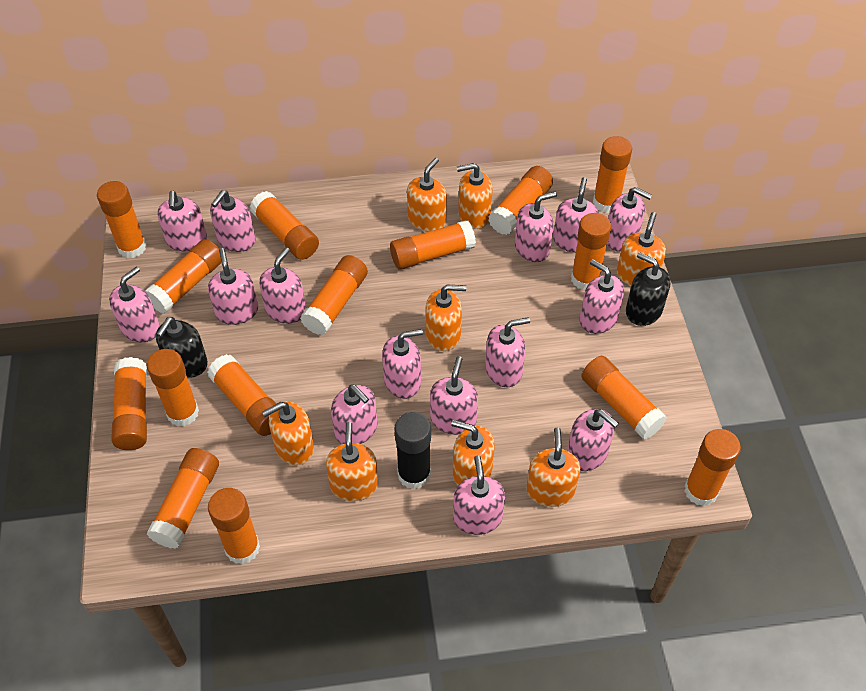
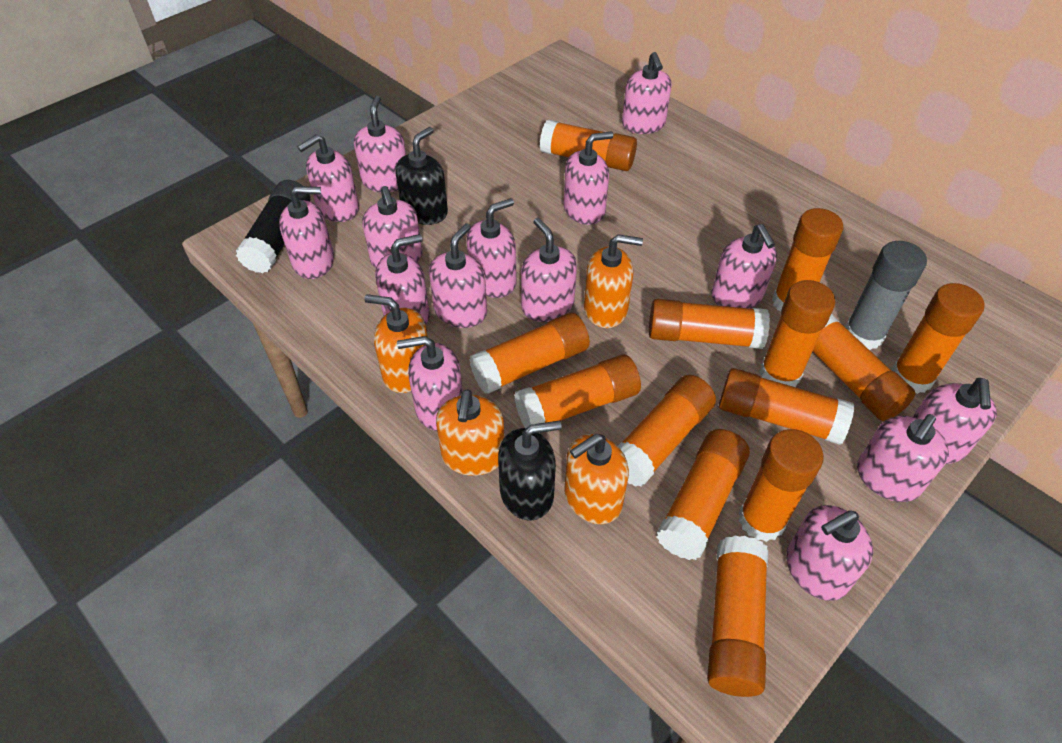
grey glue stick: none = 0 -> [845,241,927,350] = 1
orange glue stick: [97,181,146,258] [111,357,147,450] [145,239,222,314] [147,349,199,426] [147,448,219,549] [207,354,276,436] [208,488,260,565] [250,191,319,260] [300,255,368,335] [390,220,476,270] [488,166,553,235] [571,213,611,290] [581,356,667,439] [593,136,632,213] [684,429,741,506] = 15 -> [469,313,590,394] [514,354,641,428] [540,119,637,171] [618,375,716,487] [649,299,770,349] [656,429,750,560] [707,536,768,697] [719,368,855,445] [739,429,823,542] [759,280,835,387] [772,208,843,311] [813,314,916,421] [891,283,985,394] = 13
orange soap dispenser: [262,401,314,465] [326,422,378,501] [407,158,447,232] [426,284,466,351] [451,420,495,485] [457,163,493,229] [526,427,580,507] [617,212,666,286] = 8 -> [365,294,428,393] [436,389,504,476] [564,434,629,524] [584,234,643,328] = 4

